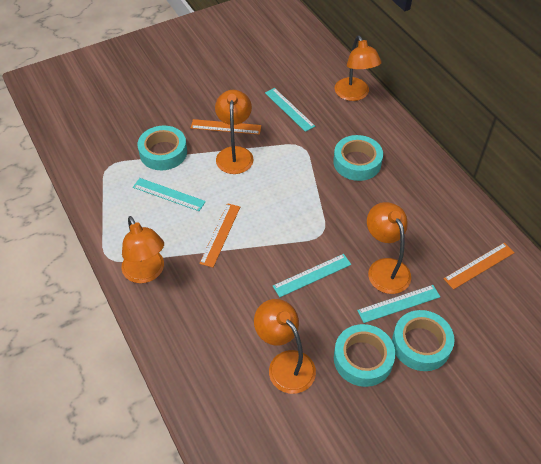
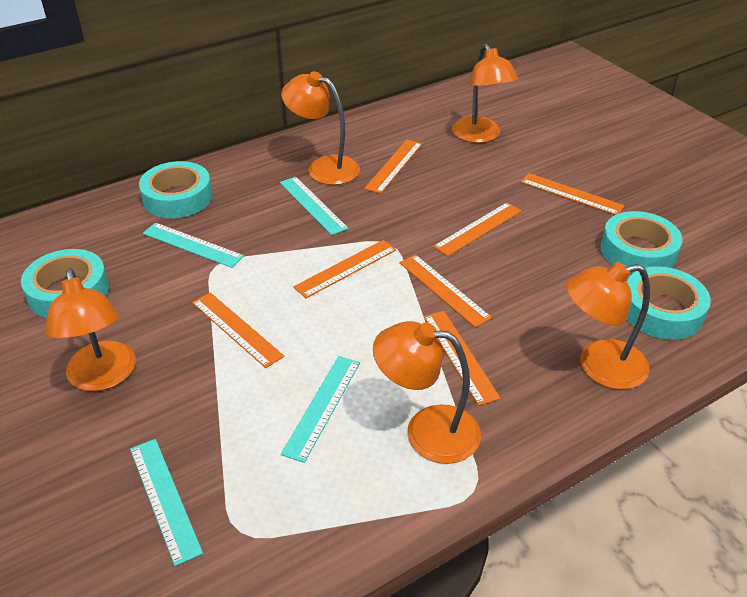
orange ruler: [191,119,261,135] [199,203,240,268] [444,243,515,290] = 3 -> [192,292,284,368] [293,240,397,298] [364,140,422,194] [399,254,492,328] [424,311,501,406] [433,202,522,256] [521,173,625,215] = 7

